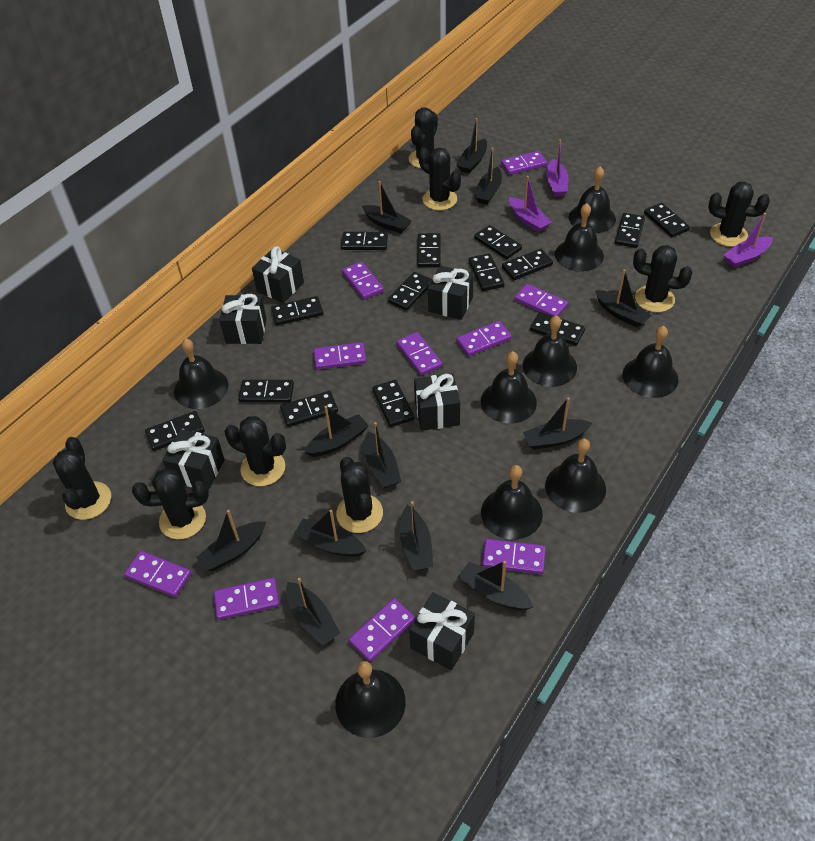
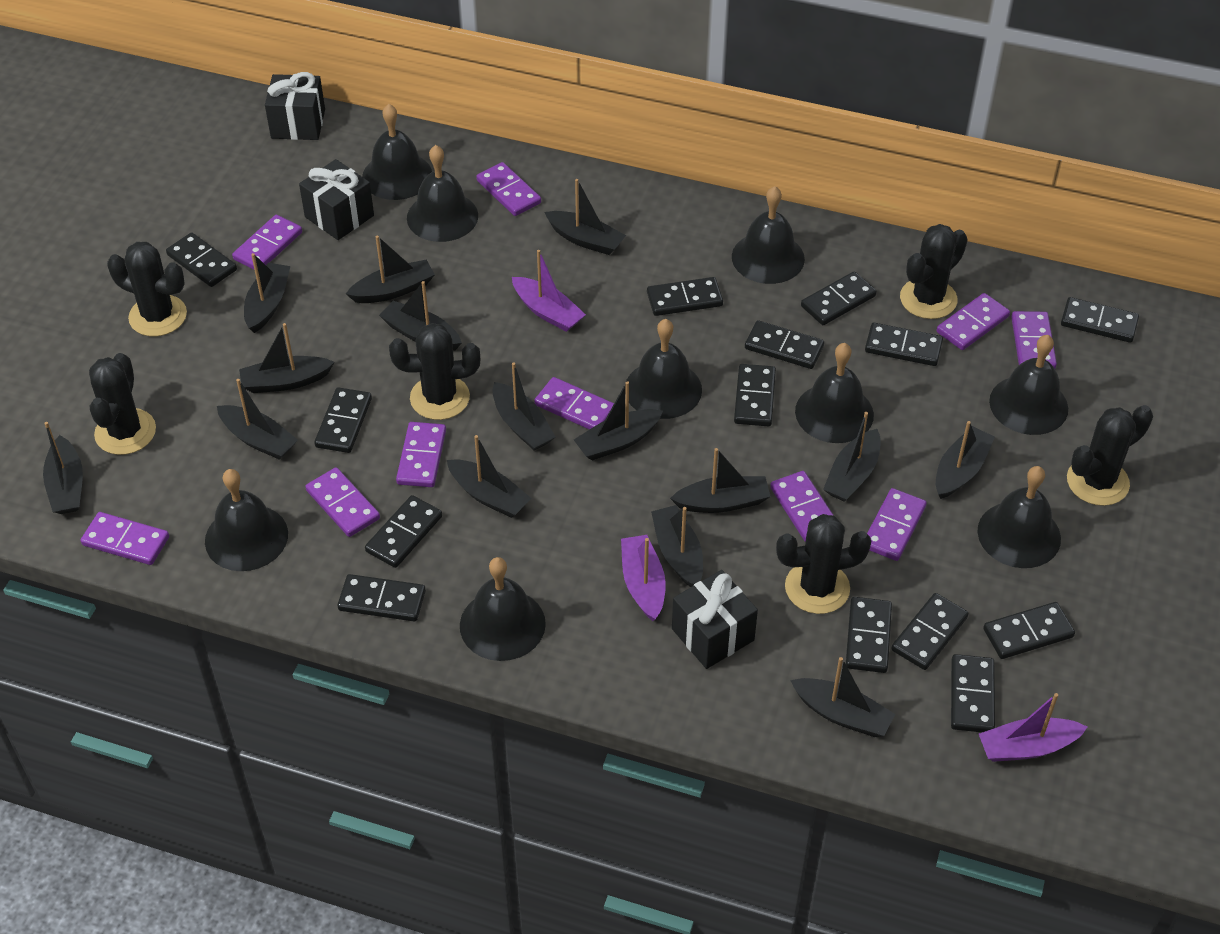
black boat: [196,510,266,571] [286,578,340,646] [294,510,367,557] [304,406,369,457] [362,181,412,233] [364,422,401,488] [399,501,433,571] [457,118,487,173] [458,561,533,610] [475,147,502,204] [523,397,592,450] [595,269,652,327] = 12 -> [43,422,83,514] [217,379,298,460] [239,323,334,393] [244,253,290,333] [346,236,435,303] [379,281,462,351] [447,435,532,518] [492,362,555,450] [544,179,626,255] [574,381,663,461] [651,505,703,587] [670,448,771,513] [790,657,895,737] [823,412,881,502] [936,421,995,499] = 15
black cactus: [53,437,111,520] [132,468,209,539] [225,416,286,486] [336,457,383,533] [409,108,438,168] [418,147,461,210] [633,245,693,312] [708,182,770,247] = 8 -> [89,353,156,455] [107,242,187,336] [389,323,480,420] [776,514,871,614] [900,224,968,319] [1067,405,1153,506] = 6
black gift: [162,429,225,491] [220,294,267,344] [252,246,304,303] [409,592,475,670] [414,373,460,431] [428,266,474,320] = 6 -> [265,72,325,140] [299,159,374,240] [672,570,758,669] = 3

